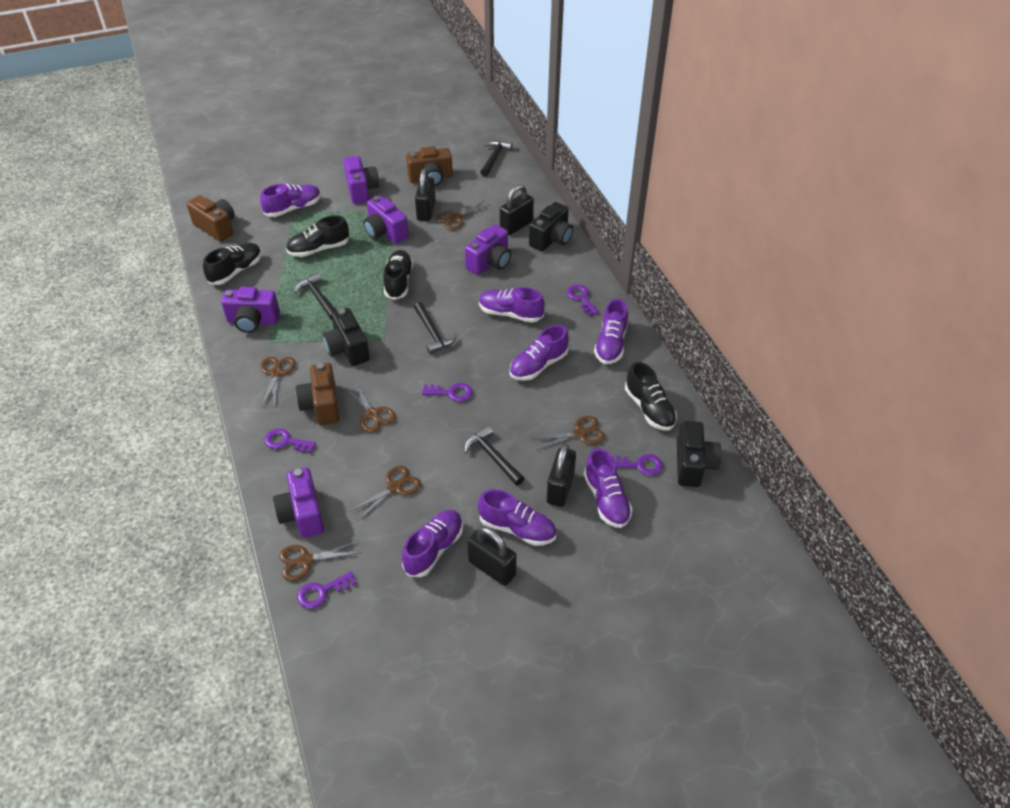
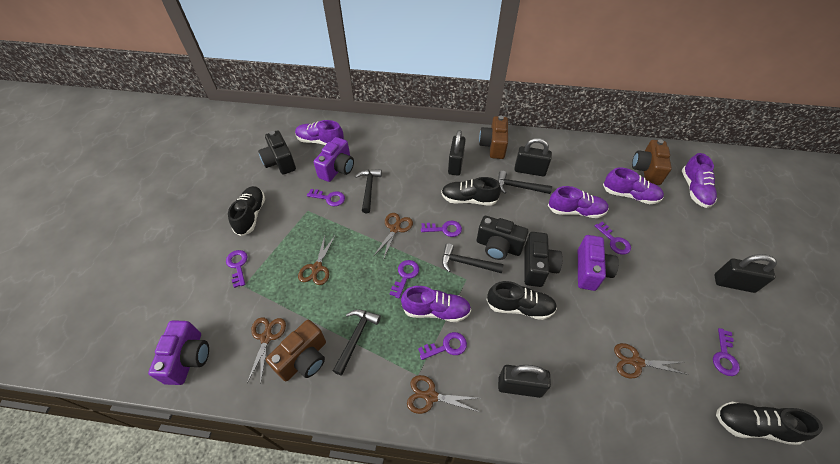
brown scissors: [260,357,296,408] [279,541,361,581] [344,382,396,433] [349,466,421,521] [436,200,491,230] [532,416,605,450] = 6 -> [247,317,286,384] [298,236,335,285] [374,213,413,260] [407,375,479,414] [614,343,689,379] = 5
purple camera: [221,287,280,333] [273,467,324,538] [343,156,379,204] [363,195,409,244] [465,224,511,275] = 5 -> [148,320,209,385] [314,137,354,182] [578,235,619,291] = 3
purple key: [264,428,316,453] [297,571,356,609] [422,383,473,402] [567,284,599,316] [612,454,663,476] = 5 -> [226,250,248,288] [307,189,345,206] [390,260,419,298] [418,332,467,360] [421,221,462,237] [595,221,631,255] [713,328,740,376] = 7
purple shoe: [260,184,321,217] [402,510,463,577] [478,489,557,546] [479,287,545,323] [509,325,569,381] [584,448,633,528] [594,299,628,364] = 7 -> [295,120,344,145] [401,286,471,322] [548,186,609,218] [603,168,664,204] [682,153,717,208] = 5

